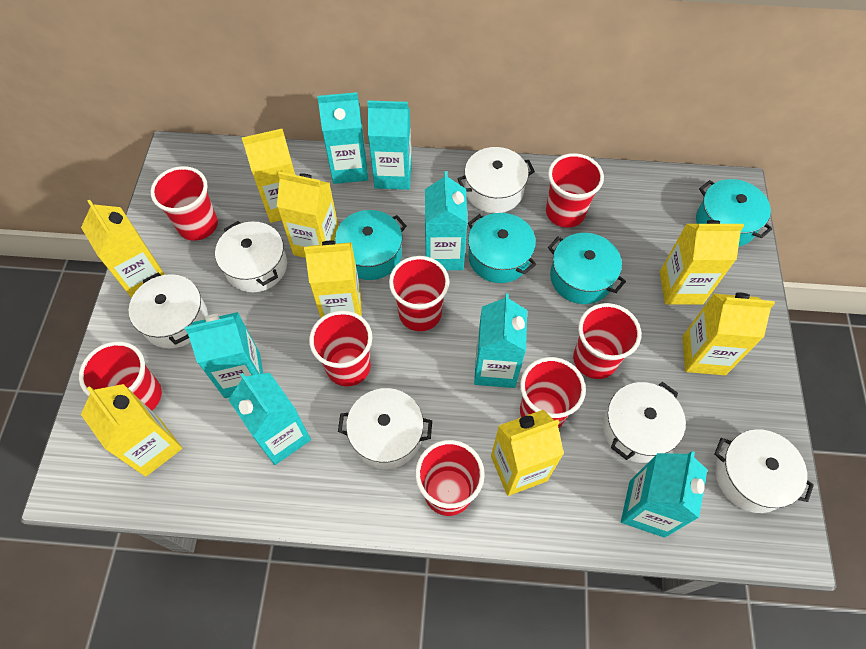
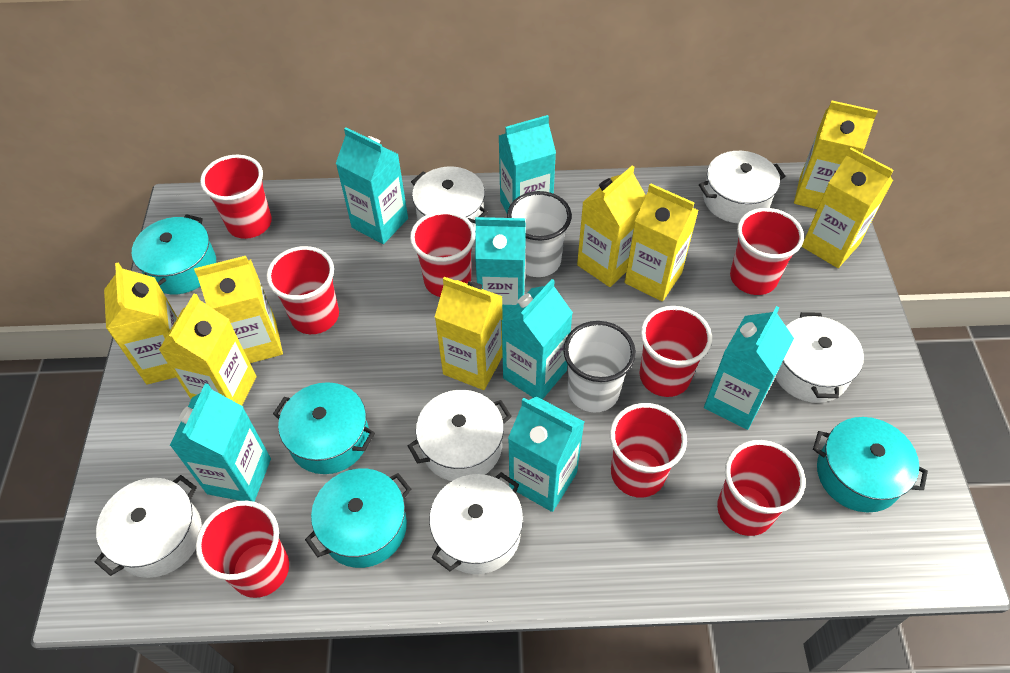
white cup: none = 0 -> [507,191,572,277] [563,321,636,413] = 2

